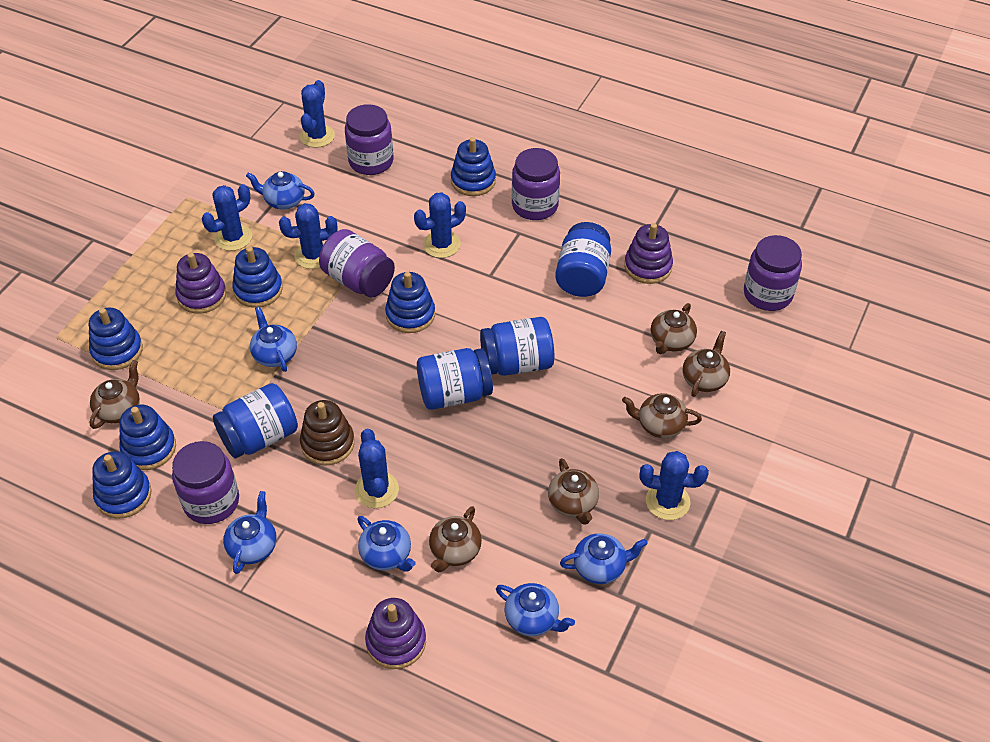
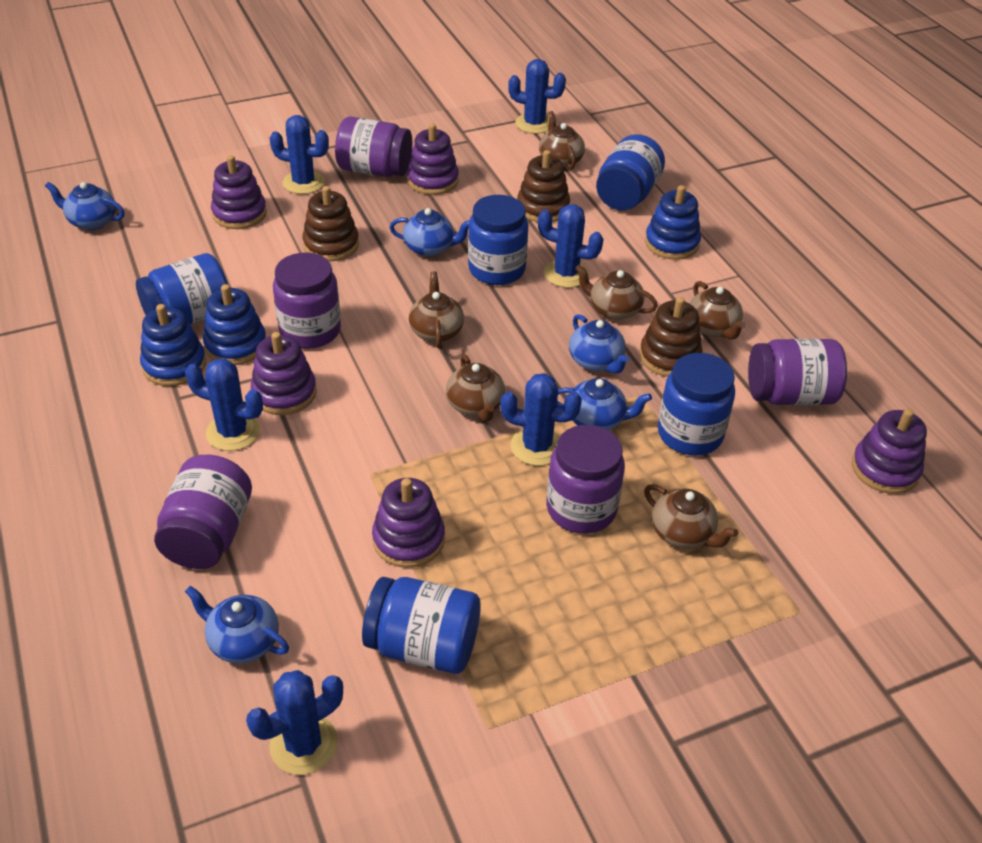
blue jar: [213,383,298,458] [417,348,493,410] [480,317,554,376] [555,222,611,297] = 4 -> [136,253,228,324] [362,577,481,674] [468,195,529,285] [596,134,665,211] [658,353,735,456] = 5
blue stacking toy: [89,308,143,370] [92,451,152,519] [119,405,176,470] [232,247,283,308] [385,272,435,333] [451,137,496,196] = 6 -> [140,304,206,386] [203,284,266,365] [645,185,701,260] = 3
blue teapot: [223,491,276,574] [246,171,315,210] [250,307,297,372] [357,516,416,572] [496,583,575,636] [560,533,647,584] = 6 -> [45,182,125,230] [185,586,289,663] [389,208,470,256] [557,378,652,430] [569,314,630,374] = 5
brown stacking toy: [300,400,355,466] = 1 -> [302,186,359,261] [517,150,570,222] [639,297,702,377] = 3
purple stacking toy: [175,252,226,314] [365,598,426,669] [624,223,673,284] = 3 -> [211,155,267,229] [251,332,317,415] [372,478,445,568] [407,123,459,195] [852,409,927,494] = 5

